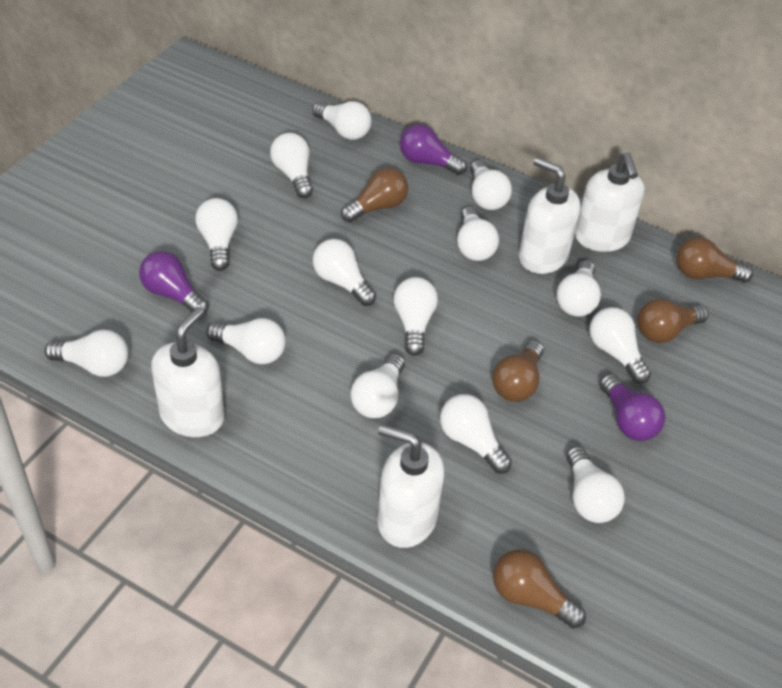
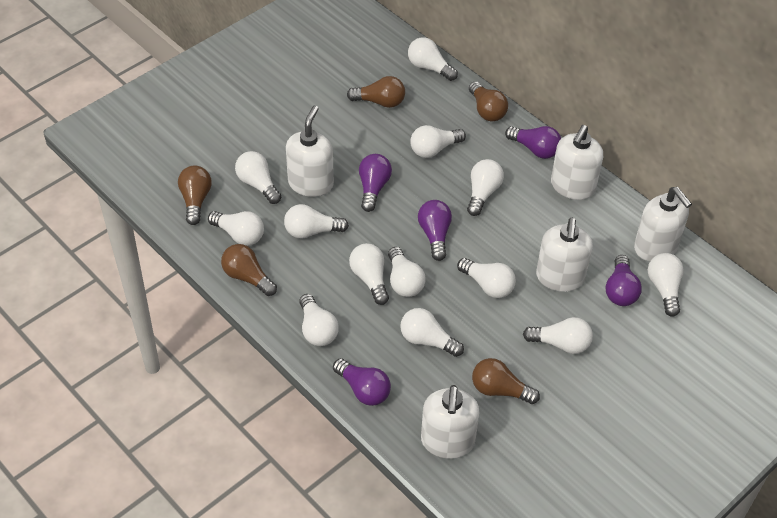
purple light bulb: [139,251,209,315] [400,124,467,175] [600,374,665,441] = 3 -> [333,358,391,406] [359,154,392,212] [418,200,452,261] [505,126,561,159] [606,255,642,306] = 5
white light bulb: [44,329,129,377] [196,198,238,271] [206,318,286,364] [270,133,313,198] [312,101,372,140] [313,239,376,306] [351,354,405,418] [393,277,438,356] [440,394,512,474] [457,206,499,261] [470,160,512,210] [556,260,601,317] [566,446,625,523] [589,307,651,384] = 14 -> [208,211,264,246] [235,151,281,204] [284,204,349,239] [299,294,339,346] [349,243,389,305] [388,247,426,297] [400,308,464,357] [408,37,458,81] [410,125,466,158] [457,258,516,298] [467,159,504,216] [523,317,593,354] [648,253,684,317] = 13
white soap dispenser: [151,307,225,437] [377,425,444,548] [519,157,580,274] [575,152,644,252] = 4 -> [286,106,334,197] [421,385,479,459] [536,218,593,292] [551,125,603,200] [634,187,692,261] = 5

